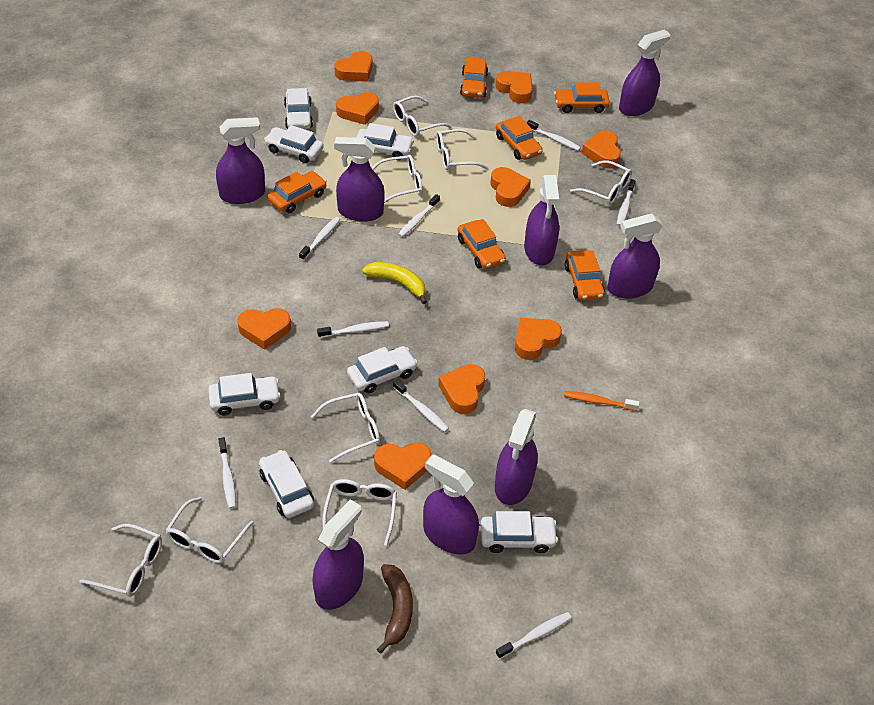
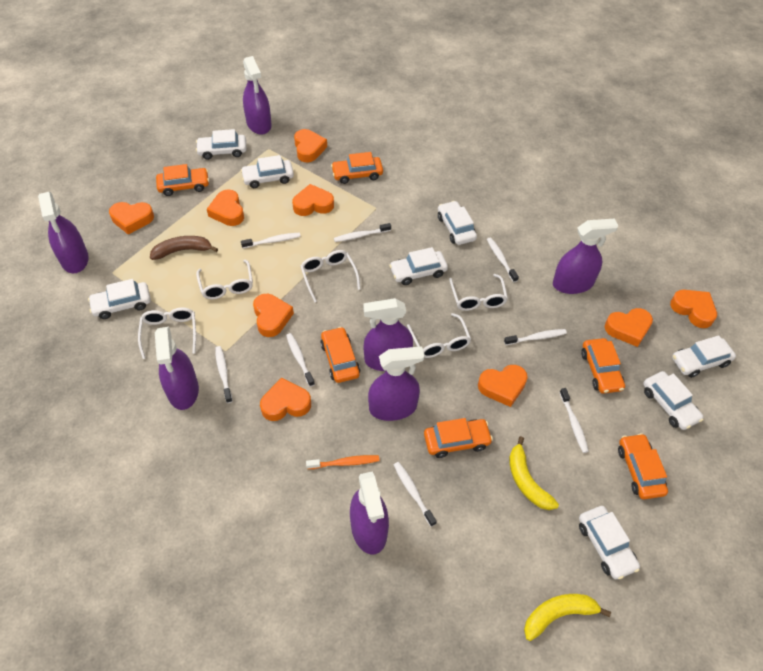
purple spray bottle: [216,117,265,204] [312,499,364,610] [334,137,385,222] [423,454,479,555] [495,409,538,505] [524,175,559,265] [607,214,663,299] [619,30,670,116] = 8 -> [38,192,89,273] [155,327,199,410] [243,56,272,135] [350,472,389,555] [363,298,413,371] [368,346,424,421] [553,218,618,294] = 7
white car: [208,373,281,415] [259,450,314,518] [264,125,324,163] [284,88,313,129] [347,346,418,394] [356,123,414,160] [481,511,558,553] = 7 -> [88,279,151,319] [196,129,246,160] [241,155,294,188] [389,247,448,285] [438,201,477,245] [579,506,640,580] [643,371,703,430] [672,335,736,378] = 8
white glasses: [79,524,162,597] [165,497,254,563] [311,393,380,463] [322,479,397,546] [372,155,423,203] [393,96,452,137] [436,129,488,170] [570,160,632,205] = 8 -> [138,308,196,359] [196,260,253,299] [300,250,361,302] [407,313,471,358] [449,274,508,311] = 5
yellow banana: [362,262,427,304] = 1 -> [509,436,559,510] [524,594,611,641] = 2

